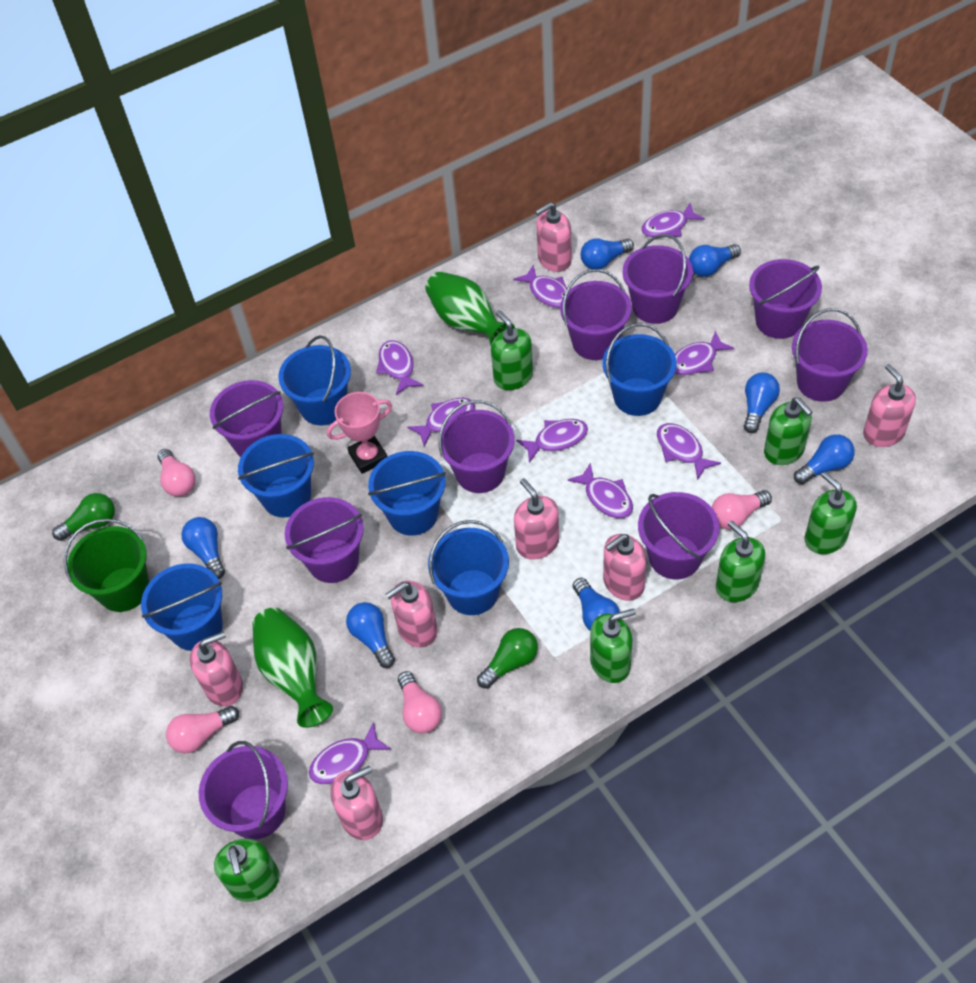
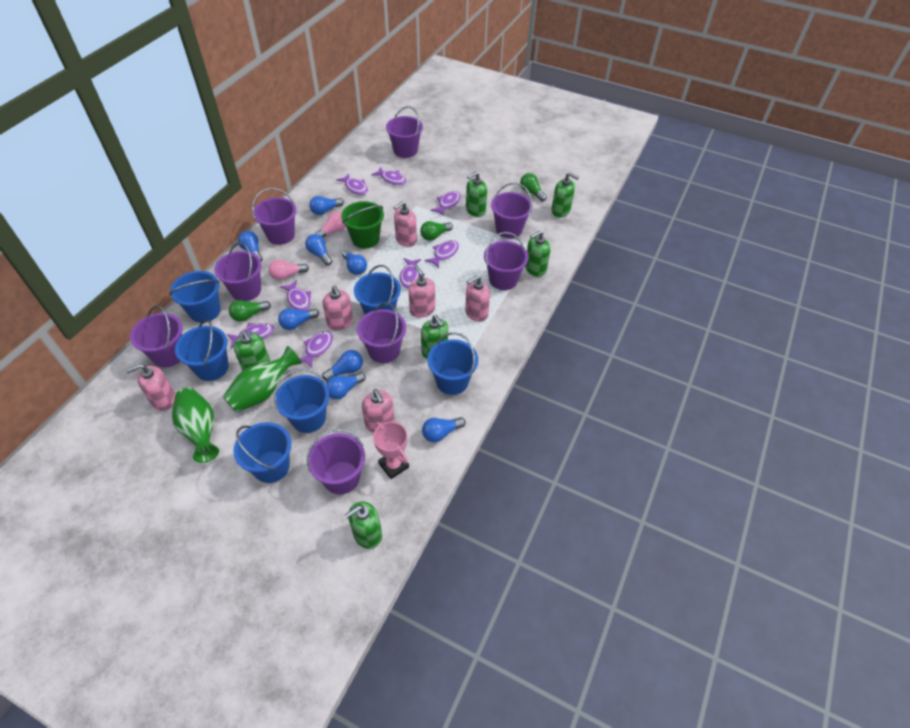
blue light bulb: [181,517,225,579] [346,602,395,668] [573,578,620,631] [581,238,634,269] [689,244,741,277] [744,372,780,433] [794,434,855,484] = 7 -> [238,231,263,262] [278,308,319,330] [305,234,332,266] [309,196,344,215] [322,350,363,381] [326,372,366,399] [342,250,367,275] [422,417,466,442] = 8
green light bulb: [52,493,115,541] [477,628,538,689] = 2 -> [229,300,271,322] [420,221,453,241] [520,173,547,201] = 3
pink light bulb: [157,449,195,496] [166,706,239,753] [398,671,442,733] [712,490,772,529] = 4 -> [269,260,309,280] [315,212,346,237] = 2
pink soap dispenser: [190,631,243,707] [331,766,383,840] [385,581,438,647] [514,478,559,560] [535,202,572,272] [603,534,647,601] [863,364,916,447] = 7 -> [126,364,175,411] [323,285,353,330] [362,389,395,433] [394,201,417,247] [408,264,435,318] [465,276,490,322] = 6
purple bucket: [199,741,288,840] [210,380,283,457] [285,497,364,583] [439,400,515,493] [560,269,632,360] [623,234,693,324] [638,492,719,579] [749,259,822,339] [792,308,868,402] = 9 -> [130,305,183,367] [214,242,262,301] [252,188,296,245] [307,429,365,495] [357,302,406,363] [386,106,423,158] [484,232,528,290] [491,183,533,238] = 8
purple fish: [309,722,391,784] [376,340,424,395] [407,398,475,446] [513,265,567,308] [516,419,588,463] [567,463,633,518] [641,203,705,237] [657,423,721,480] [675,331,735,375] = 9 -> [227,323,274,349] [280,280,311,311] [300,331,333,368] [336,173,368,195] [371,167,407,185] [400,258,425,289] [425,240,459,268] [431,191,461,216] = 8

